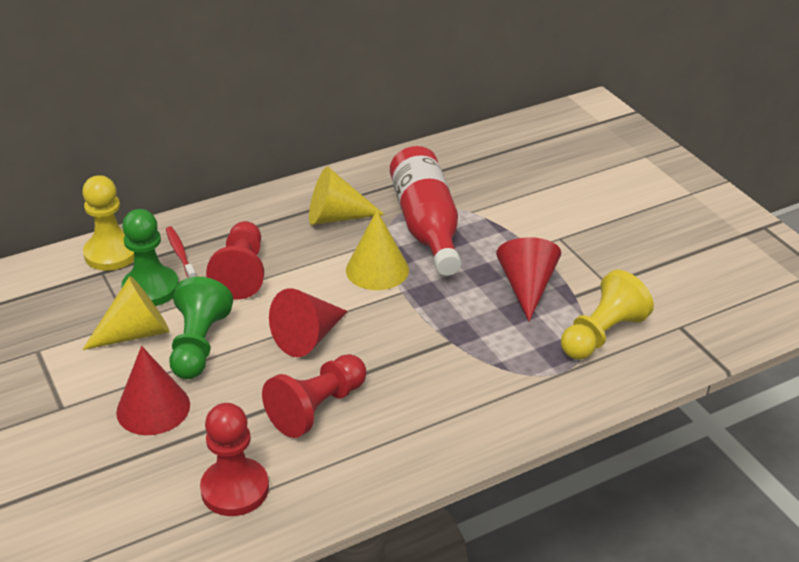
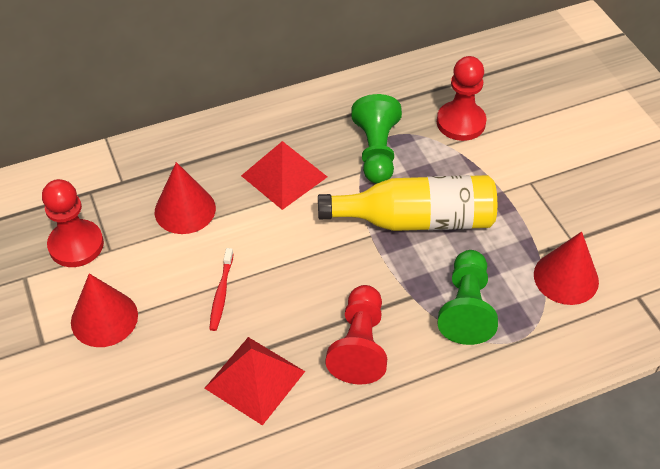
red bottle: [390,146,461,276] = 1 -> none = 0
red pyramid: none = 0 -> [204,337,305,426] [241,141,327,210] = 2
yellow bottle: none = 0 -> [318,175,497,231] = 1
yellow cone: [82,276,170,350] [309,166,385,225] [346,210,409,290] = 3 -> none = 0
yellow pawn: [82,175,134,271] [561,270,654,359] = 2 -> none = 0

